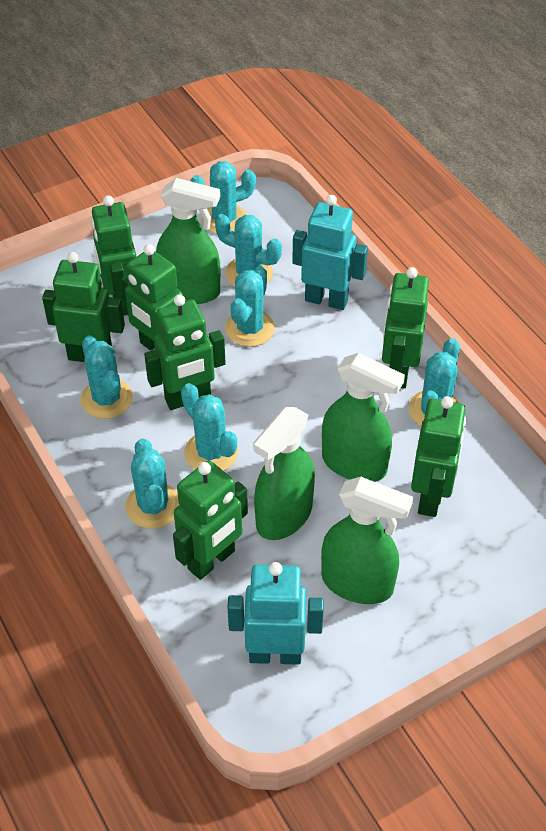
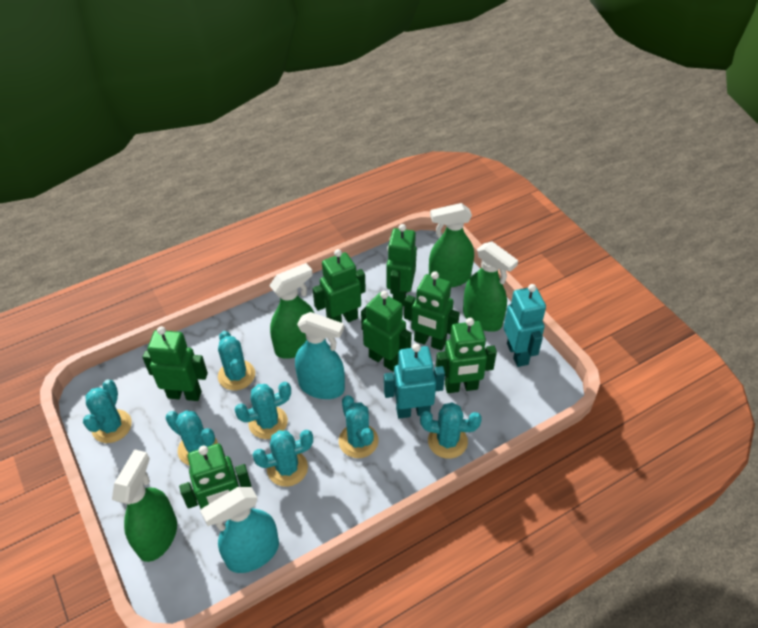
turquoise spray bottle: none = 0 -> [200,487,279,573] [295,312,345,399] = 2

